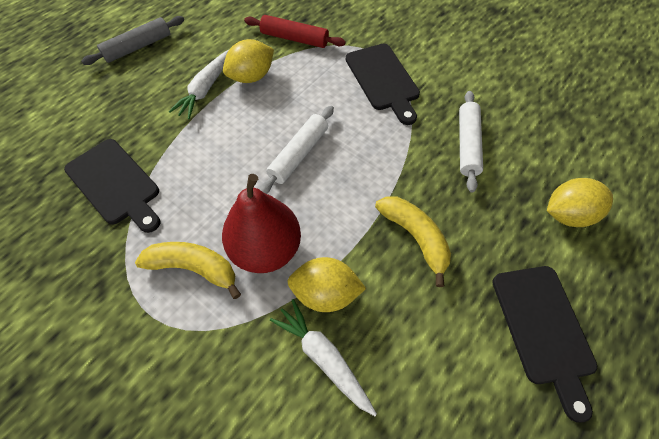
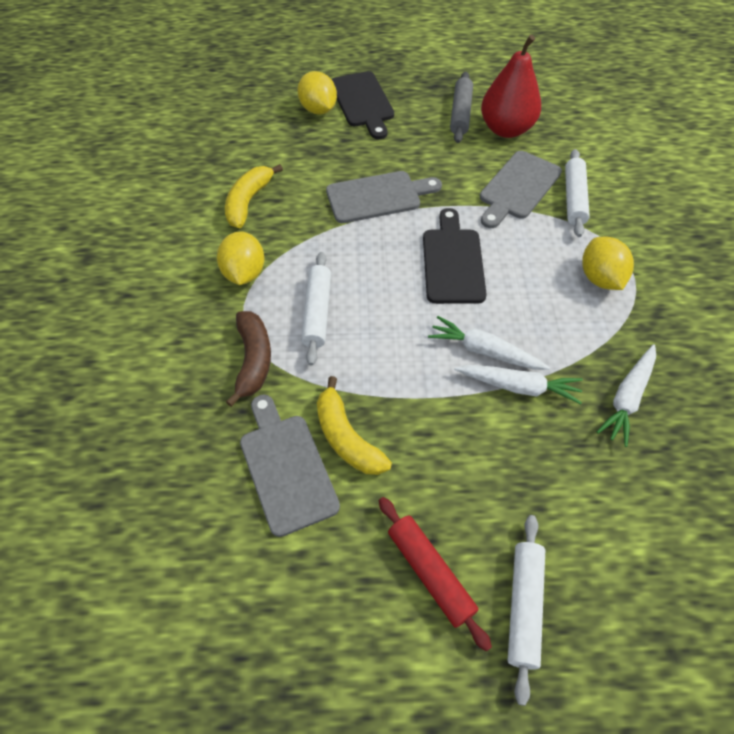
black cutting board: [64,139,160,233] [346,44,420,125] [492,266,597,423] = 3 -> [331,71,394,139] [423,208,487,304] = 2
brown banana: none = 0 -> [226,311,271,407] = 1
grey cutting board: none = 0 -> [240,395,340,537] [326,171,442,223] [480,151,562,228] = 3
white carrot: [168,50,229,119] [270,299,377,416] = 2 -> [428,316,550,370] [455,365,583,404] [597,344,656,447] = 3
white rolling pin: [259,106,334,194] [459,91,483,193] = 2 -> [301,252,331,365] [508,515,545,706] [565,149,590,237] = 3

